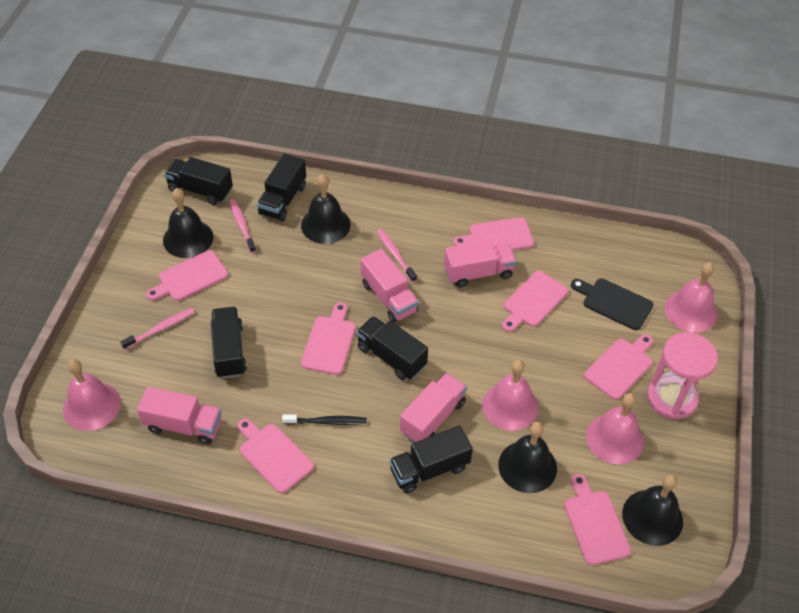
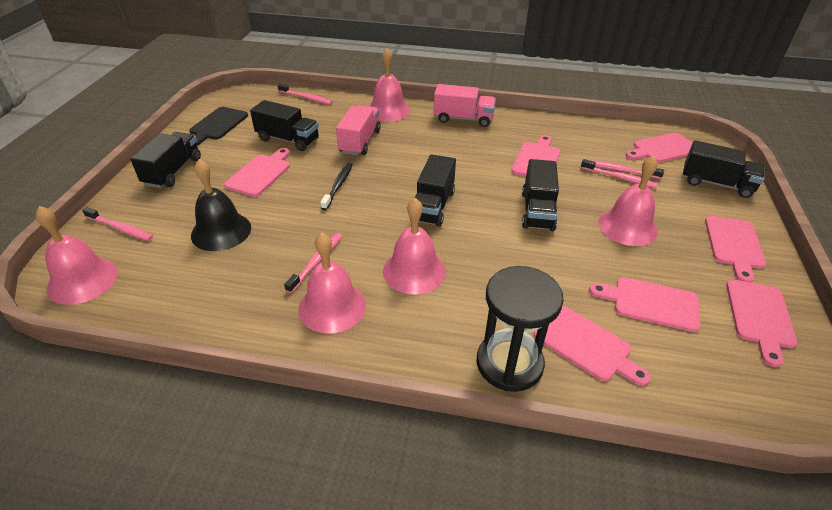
black bell: [163,188,214,258] [301,174,351,244] [498,422,557,493] [622,474,683,546] = 4 -> [191,159,251,251] = 1
black hourglass: none = 0 -> [477,266,564,392] = 1
pink bell: [63,359,121,431] [482,360,539,431] [586,393,644,464] [664,262,717,333] = 4 -> [35,206,118,305] [298,233,366,334] [370,48,410,122] [383,198,446,295] [599,155,658,246] = 5
pink hourglass: [647,332,718,419] = 1 -> none = 0
pink toothbrush: [120,308,195,350] [229,199,256,253] [377,229,417,282] = 3 -> [82,207,153,241] [278,84,332,105] [284,233,342,293] [581,159,658,188] [590,160,664,179] = 5
pink truck: [137,387,222,445] [360,249,419,323] [400,373,467,442] [444,240,517,288] = 4 -> [336,105,381,156] [434,84,496,127] = 2

